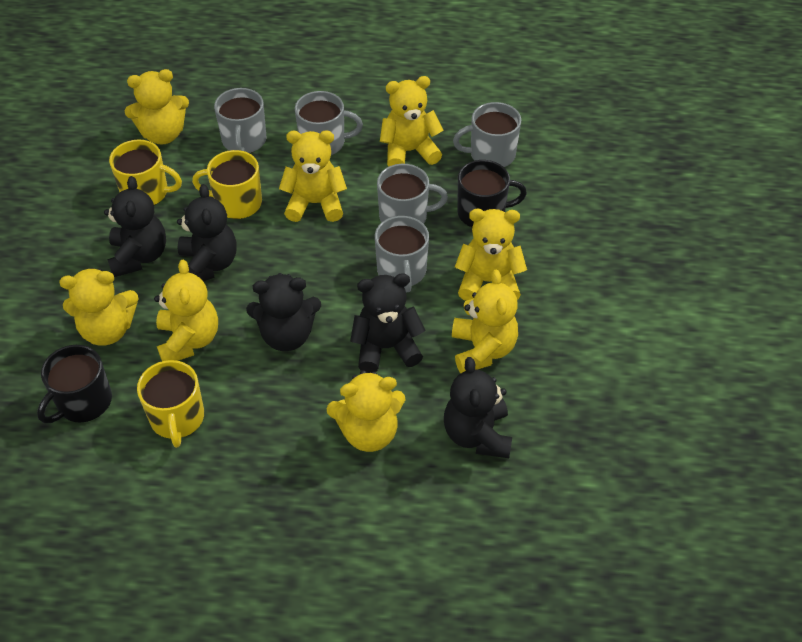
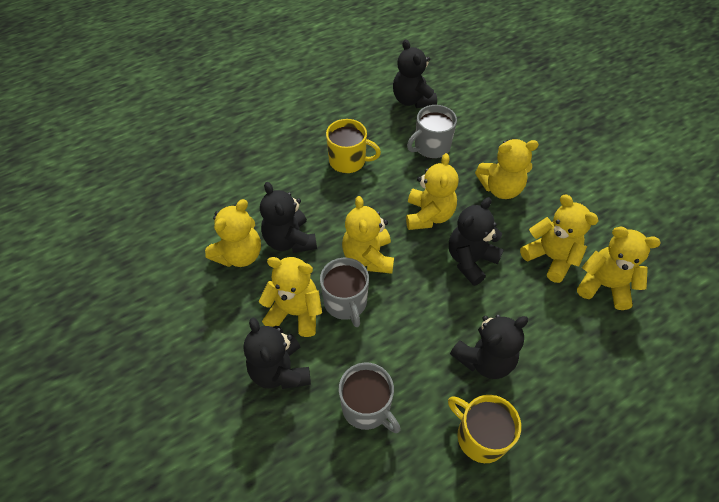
black mug: [37,345,112,423] [457,160,527,227] = 2 -> none = 0
grey mug: [214,88,267,153] [295,91,363,155] [375,216,429,292] [377,164,448,224] [453,102,521,167] = 5 -> [320,258,369,327] [339,363,401,433] [407,105,457,158] = 3
yellow mug: [109,140,182,205] [137,360,204,448] [192,150,262,219] = 3 -> [326,119,381,173] [448,395,521,463] = 2
yellow teddy bear: [59,268,139,346] [125,69,189,145] [154,260,218,361] [279,130,347,222] [326,370,405,452] [380,76,444,167] [452,270,518,373] [455,209,527,301] = 8 -> [205,199,261,267] [259,257,322,337] [342,196,394,274] [406,153,459,230] [475,139,539,199] [520,194,599,283] [577,227,661,310] = 7

